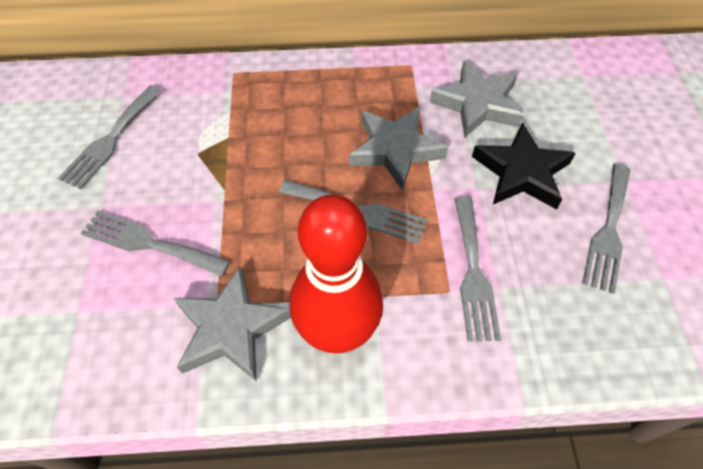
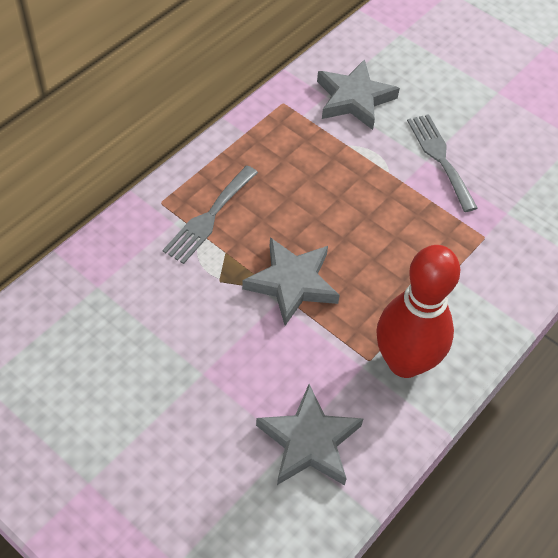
black star: [472,123,575,209] = 1 -> none = 0
grey fork: [58,85,162,189] [81,210,230,277] [279,180,428,244] [454,196,501,341] [582,164,630,294] = 5 -> [163,165,258,264] [407,114,478,212] = 2

